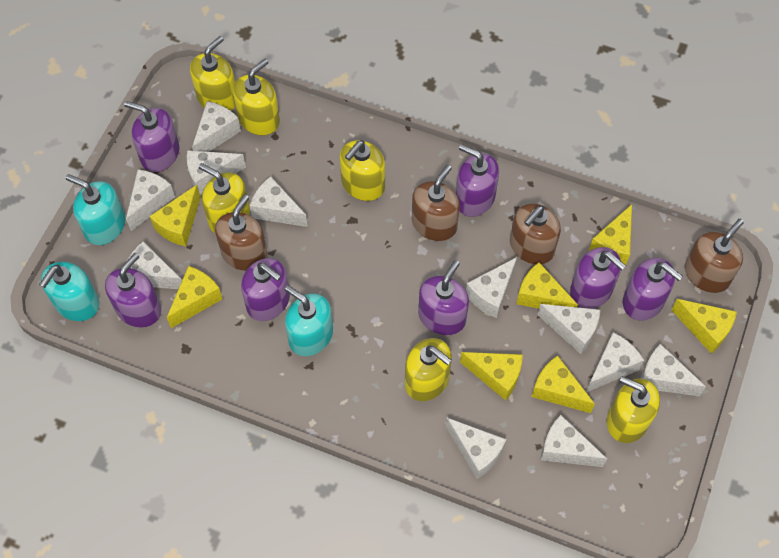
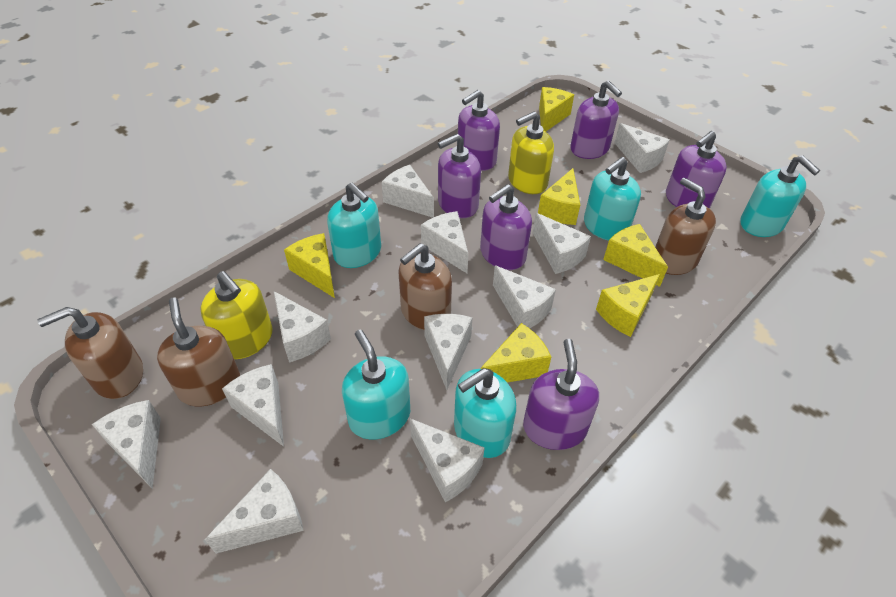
purple soap dispenser: [105,253,161,328] [124,101,179,172] [241,258,290,321] [418,260,469,335] [456,144,499,217] [570,247,626,309] [623,258,683,320] = 7 -> [438,134,481,218] [458,90,500,171] [480,184,532,270] [523,339,599,450] [570,80,622,159] [666,131,727,208] = 6
turquoise soap dispenser: [39,262,100,321] [66,174,125,245] [285,285,333,356] = 3 -> [327,183,381,268] [342,330,410,440] [454,368,516,458] [584,157,641,241] [740,155,820,237] = 5
yellow cheese: [150,185,201,246] [167,266,222,328] [460,352,523,400] [516,262,578,309] [531,356,595,413] [589,204,632,265] [671,299,737,354] = 7 -> [284,233,335,298] [480,323,551,383] [538,168,580,225] [539,87,574,132] [596,274,660,337] [603,224,668,287] = 6
yellow soap dispenser: [190,36,235,111] [199,163,250,233] [233,59,280,135] [340,140,385,201] [405,338,452,401] [607,376,660,443] = 6 -> [200,271,273,359] [508,111,554,194] = 2

